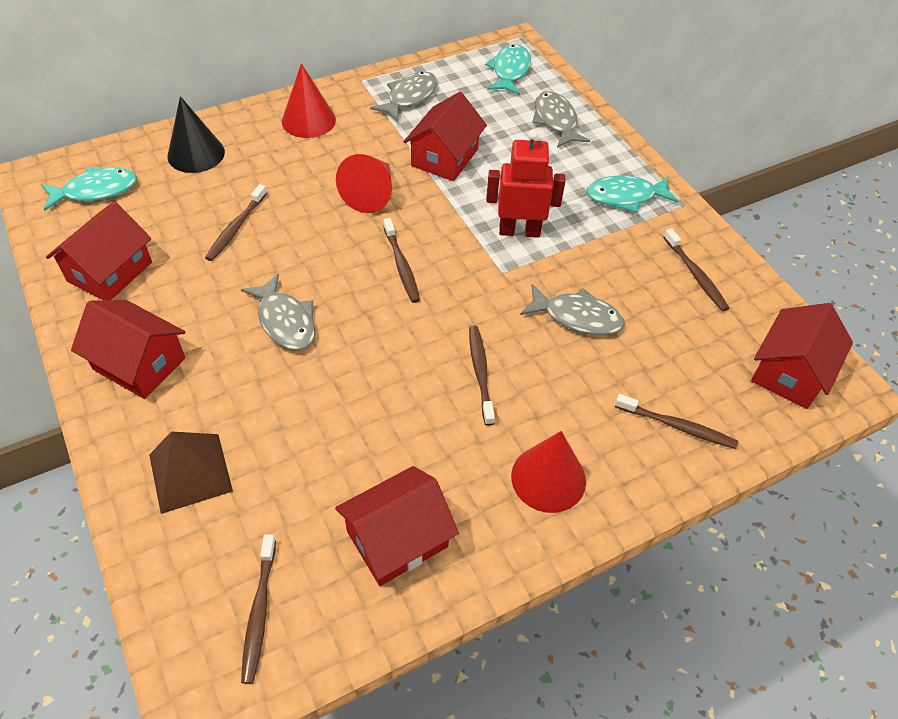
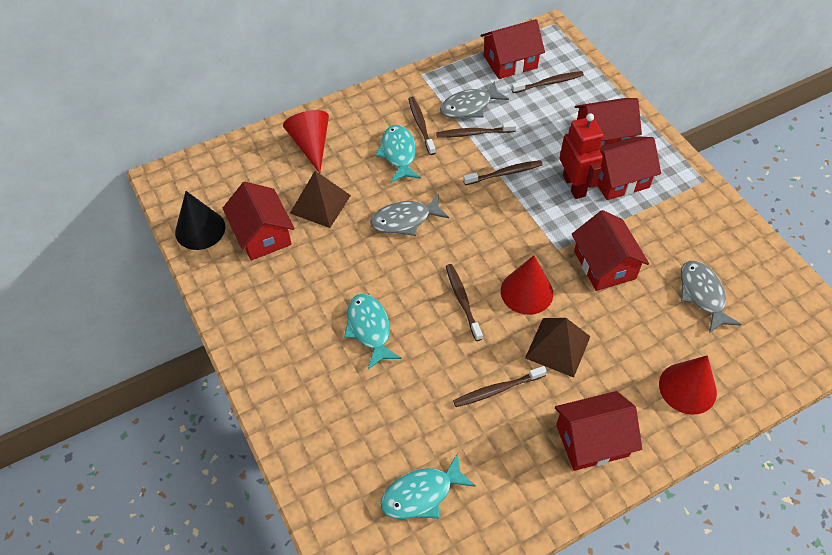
brown pyramid: [149,431,233,514] = 1 -> [290,171,351,228] [525,318,591,378] = 2
grey fish: [241,273,315,351] [370,72,438,122] [520,284,625,336] [532,91,590,148] = 4 -> [370,194,449,236] [440,81,509,118] [681,261,742,333] = 3
red house: [46,201,152,300] [71,300,186,399] [335,466,459,586] [404,92,487,181] [751,303,853,409] = 5 -> [223,182,295,261] [480,19,545,79] [555,391,642,471] [572,210,649,291] [575,98,642,146] [597,136,661,200] = 6

